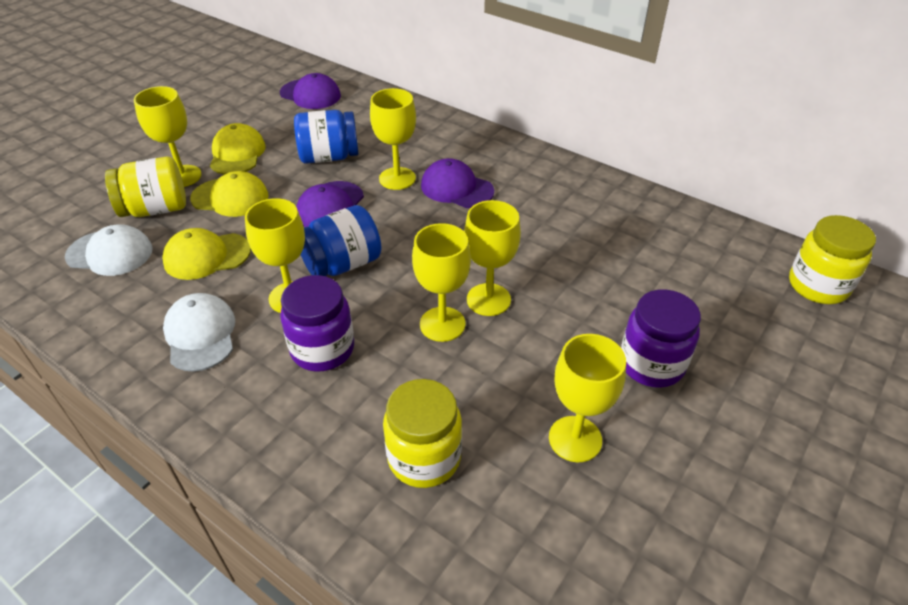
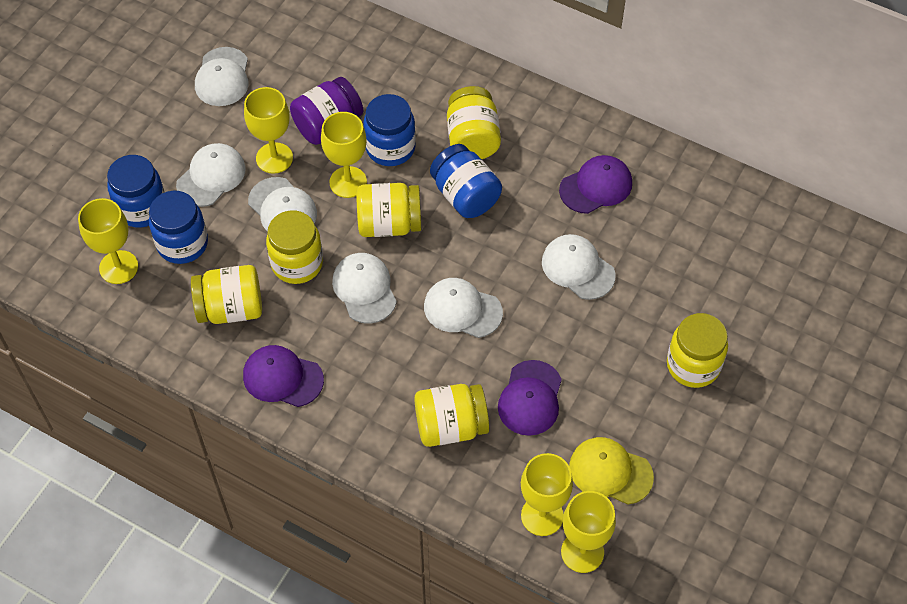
blue jar: [294,110,359,164] [301,205,382,276] = 2 -> [107,155,165,227] [149,191,208,264] [363,94,416,166] [430,144,502,218] = 4
purple jar: [280,275,354,372] [621,289,701,388] = 2 -> [290,77,363,145] = 1
white cap: [65,224,153,276] [163,293,235,372] = 2 -> [176,143,246,207] [195,47,248,106] [248,177,317,231] [332,253,397,324] [424,278,503,338] [542,234,616,300] = 6
yellow cap: [162,228,251,280] [190,171,269,217] [210,123,266,174] = 3 -> [569,437,654,504] = 1
yellow goblet: [134,86,202,187] [245,198,305,313] [370,88,416,190] [412,223,471,342] [464,200,521,316] [549,334,626,462] = 6 -> [78,198,138,284] [244,87,293,174] [321,112,367,198] [521,453,573,536] [561,491,616,573] = 5
yellow jar: [105,156,186,217] [383,379,462,488] [789,215,876,304] = 3 -> [191,265,262,324] [266,210,323,284] [356,183,421,237] [414,384,489,447] [447,86,501,159] [667,313,728,388] = 6

